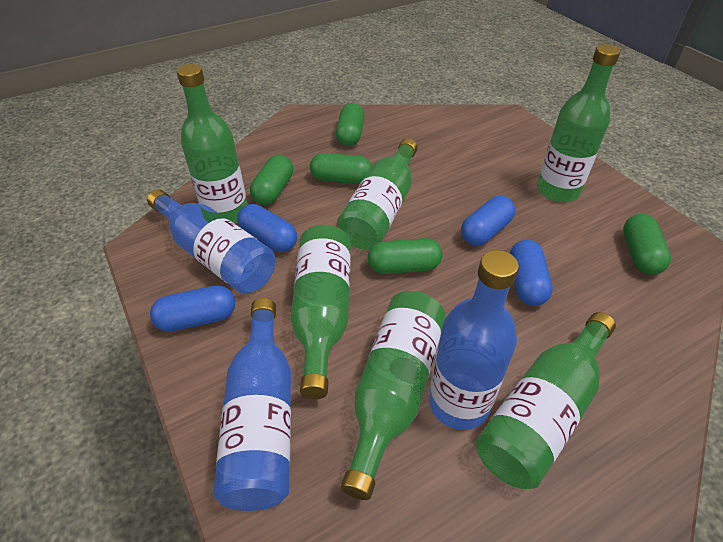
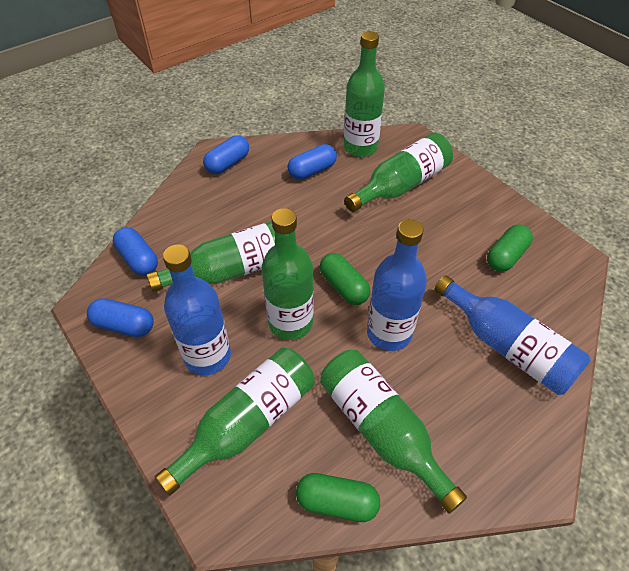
green capsule: [250,155,293,205] [310,153,372,184] [336,103,365,146] [368,238,442,274] [623,214,671,275] = 5 -> [296,473,380,522] [320,253,370,305] [487,224,533,272] = 3

